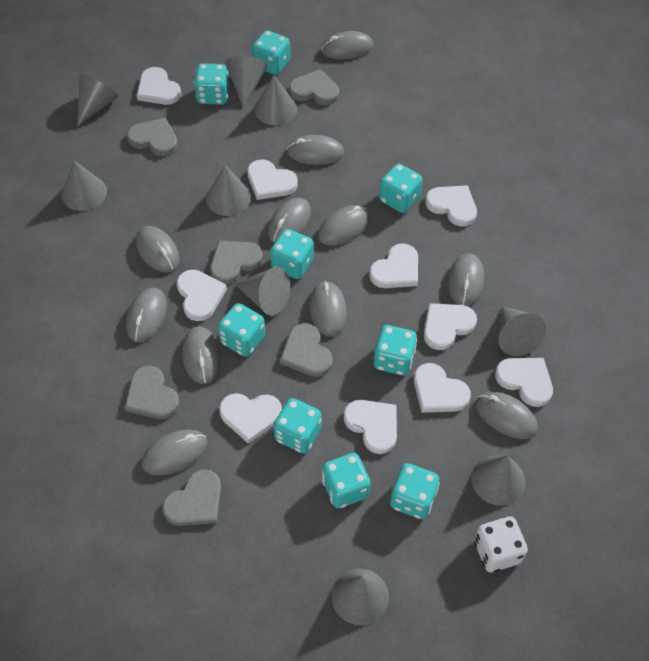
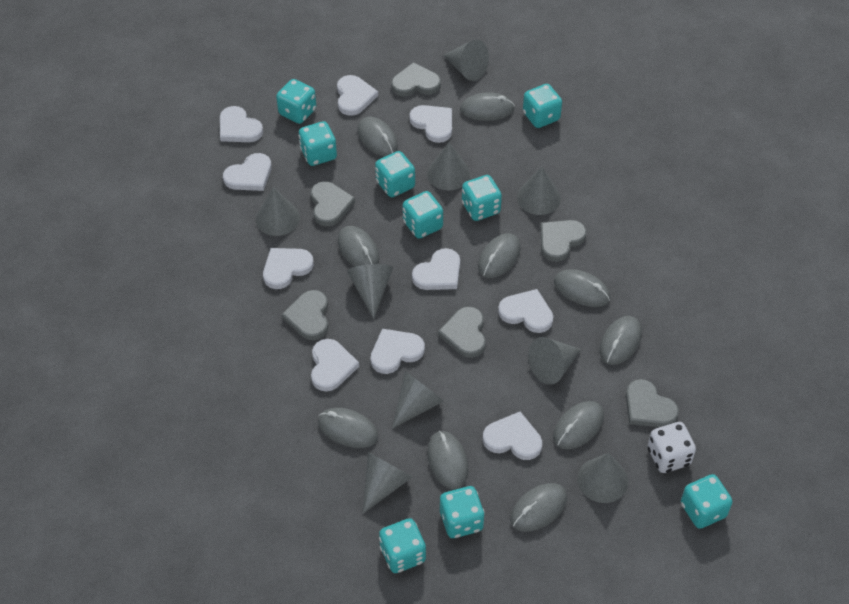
grey mouse: [126,288,167,342] [136,226,180,272] [142,429,208,476] [182,326,221,384] [268,198,311,243] [287,135,344,165] [310,281,347,337] [318,205,370,246] [321,31,373,59] [448,253,485,306] [476,392,538,439] = 11 -> [318,408,378,448] [338,226,379,267] [357,117,398,156] [427,431,468,489] [460,92,515,121] [478,233,521,278] [510,483,567,532] [553,401,604,449] [554,269,610,307] [599,316,642,365] = 10

